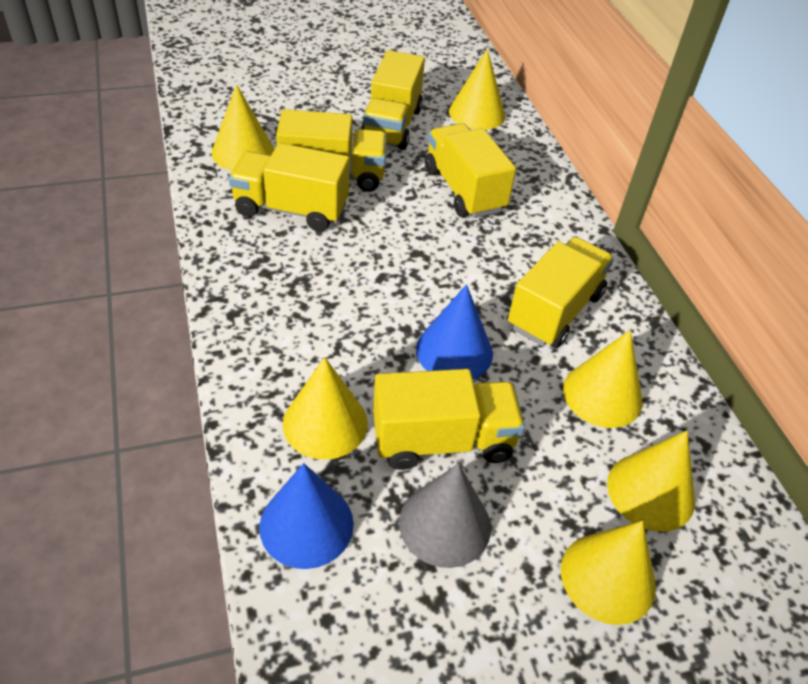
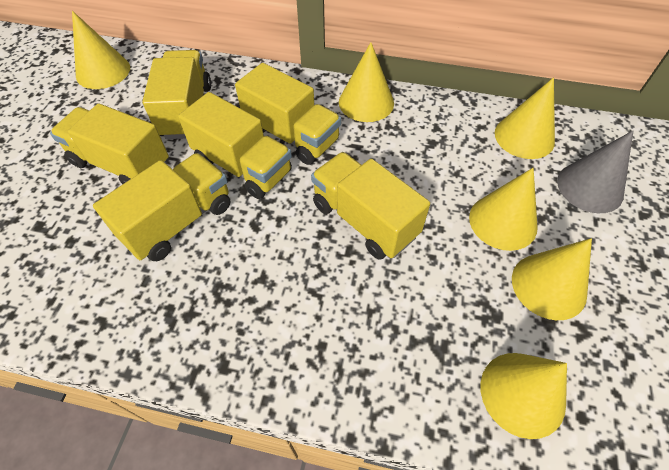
blue cone: [259,463,354,569] [416,284,493,379] = 2 -> none = 0

